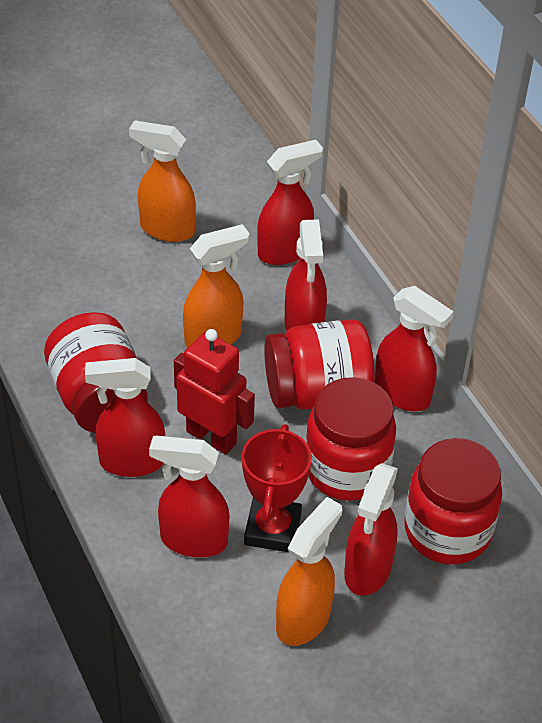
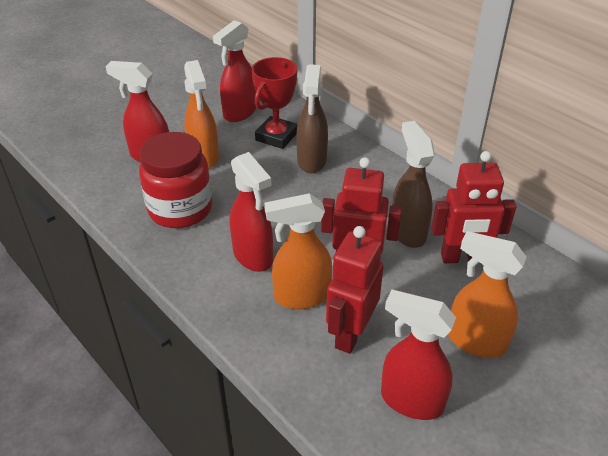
brown spray bottle: none = 0 -> [296,64,328,173] [392,121,435,248] = 2
red jar: [44,312,148,433] [264,319,375,410] [306,377,396,501] [404,438,502,564] = 4 -> [139,132,212,228] = 1
red robot: [174,329,255,454] = 1 -> [321,157,402,254] [326,226,384,354] [431,151,516,263] = 3
red spray bottle: [85,358,165,477] [149,436,229,557] [257,140,323,265] [285,219,327,331] [344,463,398,596] [374,286,454,411] = 6 -> [105,61,169,163] [213,20,256,122] [230,152,273,272] [381,290,456,420] = 4

